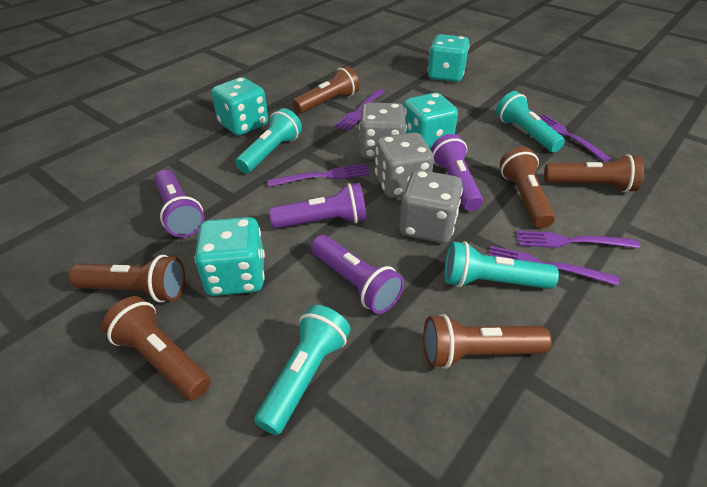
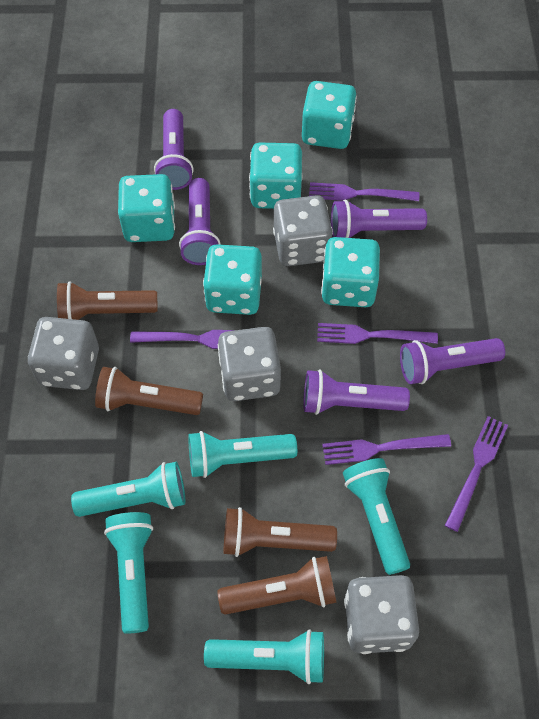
brown flashlight: [69,255,185,303] [102,296,211,400] [292,66,360,114] [423,314,551,369] [500,147,555,228] [544,154,644,193] = 6 -> [57,281,158,320] [95,367,203,415] [218,556,336,615] [224,507,337,557] = 4
grey dice: [359,103,407,159] [375,132,434,198] [400,170,463,243] = 3 -> [28,317,99,390] [218,327,281,401] [273,195,333,266] [344,575,419,654] = 4
purple flashlight: [155,170,205,237] [269,183,367,228] [311,235,404,314] [431,134,483,211] = 4 -> [154,109,194,190] [179,178,220,265] [303,370,410,415] [331,199,427,238] [400,338,505,384] = 5
turquoise dice: [194,217,265,296] [211,77,268,135] [403,93,458,150] [427,34,470,82] = 4 -> [118,174,175,242] [203,244,262,315] [249,143,303,209] [302,81,357,149] [321,237,380,307] = 5
turquoise flashlight: [235,108,302,173] [254,305,351,435] [445,241,559,289] [496,91,565,152] = 4 -> [71,462,185,517] [104,512,153,634] [188,431,297,478] [204,629,324,684] [343,458,410,575] = 5

